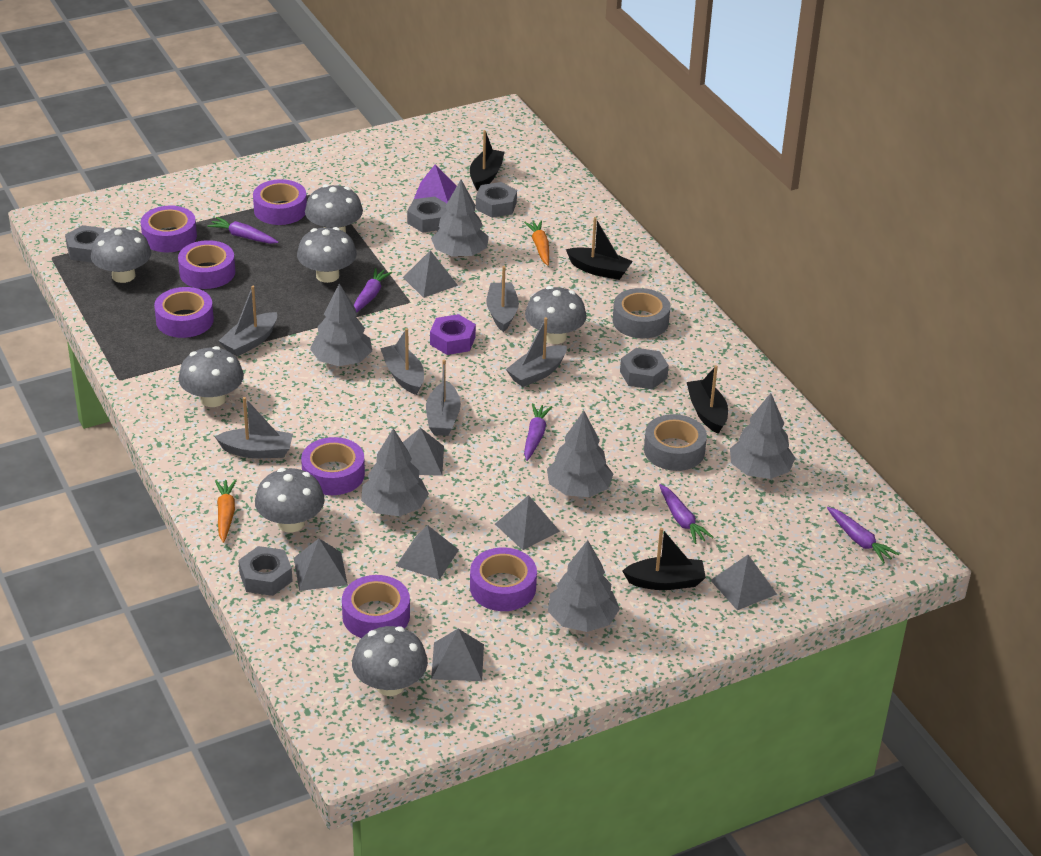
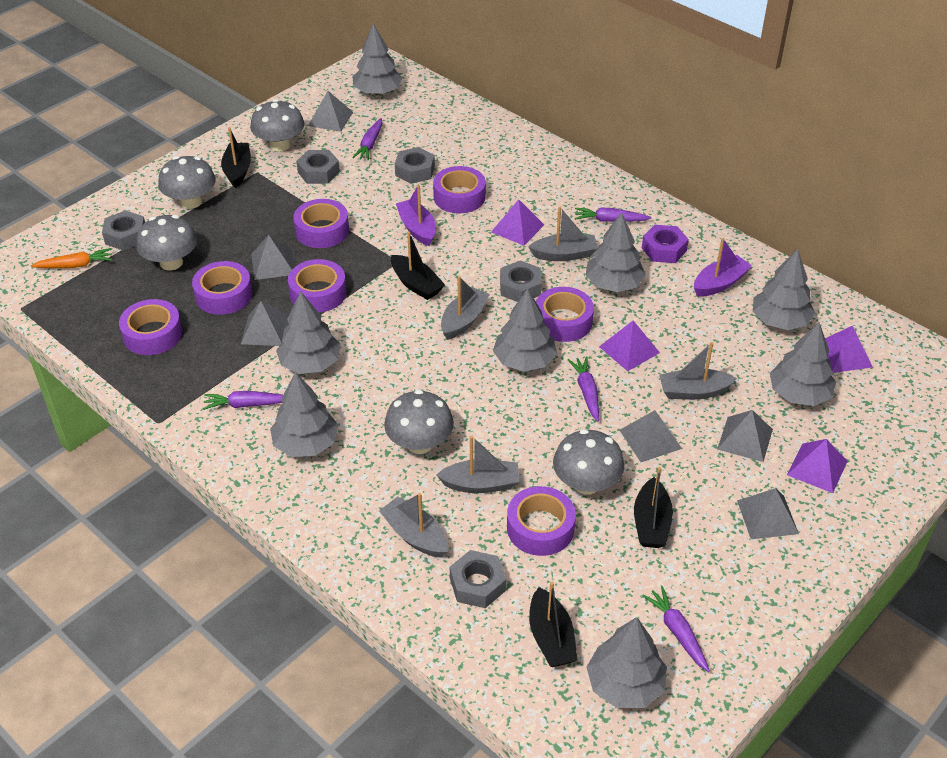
grey boat: [215,397,293,458] [219,286,277,357] [380,328,424,395] [426,360,461,436] [486,266,519,332] [506,317,567,387] = 6 -> [379,493,448,558] [437,435,519,493] [441,276,490,340] [528,207,598,261] [659,342,737,400] = 5
grey mushroom: [91,227,151,283] [179,346,244,407] [255,468,325,532] [297,227,357,283] [305,184,363,233] [352,626,428,696] [525,286,587,344] = 7 -> [136,215,197,270] [158,156,216,209] [250,99,304,151] [384,390,454,454] [553,429,625,495] = 5
grey pyramid: [294,538,348,591] [396,525,459,580] [403,250,458,298] [403,428,444,476] [431,629,484,681] [495,495,560,550] [710,555,777,610] = 7 -> [241,301,289,346] [251,235,294,280] [308,91,353,132] [619,410,682,462] [717,410,773,462] [737,488,799,539] = 6
grey tape: [613,288,670,339] [644,414,707,471] = 2 -> none = 0
grey tree: [310,283,372,366] [361,428,429,516] [431,180,489,257] [547,411,613,497] [548,540,620,632] [730,393,795,479] = 6 -> [270,372,339,457] [276,291,340,374] [353,23,403,95] [493,289,557,372] [586,212,646,292] [587,617,667,708] [753,249,815,330] [770,322,836,406] = 8
orange carrot: [215,479,237,543] [524,220,549,266] = 2 -> [30,248,112,268] = 1
purple boat: none = 0 -> [396,185,436,246] [694,238,752,297] = 2
purple pyramid: [414,165,457,203] = 1 -> [491,199,544,246] [599,321,660,371] [787,439,847,493] [825,326,873,373] = 4

